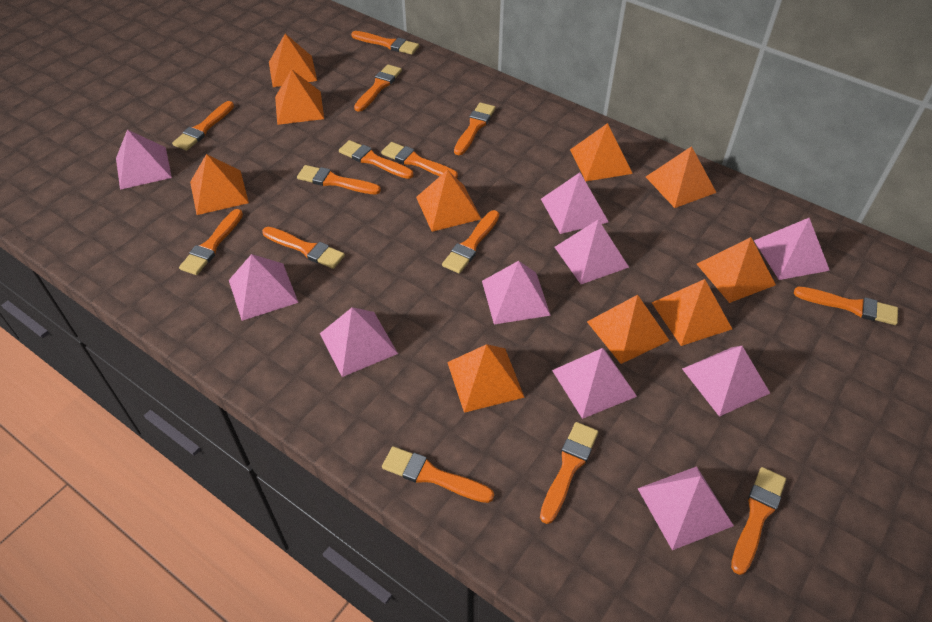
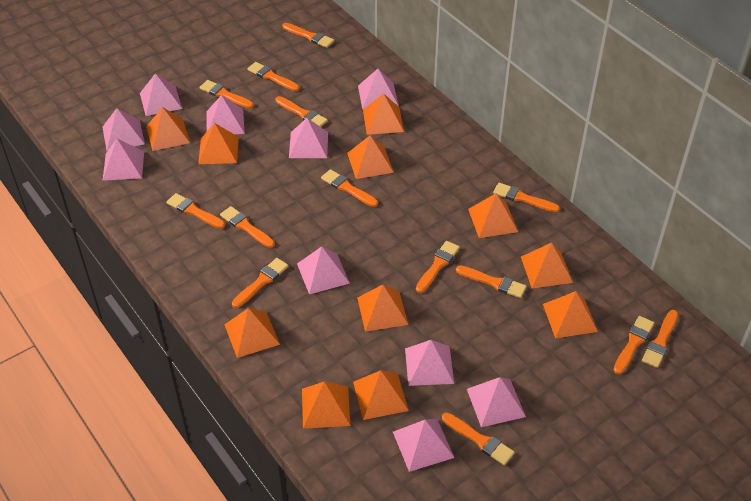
orange pyramid: [190,154,249,215] [269,34,317,87] [275,70,324,125] [416,170,481,232] [447,344,525,413] [570,123,633,181] [587,295,670,364] [646,146,717,208] [652,279,732,346] [697,237,776,303] = 10 -> [146,107,190,151] [198,123,239,164] [224,308,280,358] [302,382,350,429] [347,135,394,179] [353,370,409,420] [357,284,408,332] [363,93,404,135] [468,193,518,238] [521,243,573,289] [543,291,598,338] = 11

